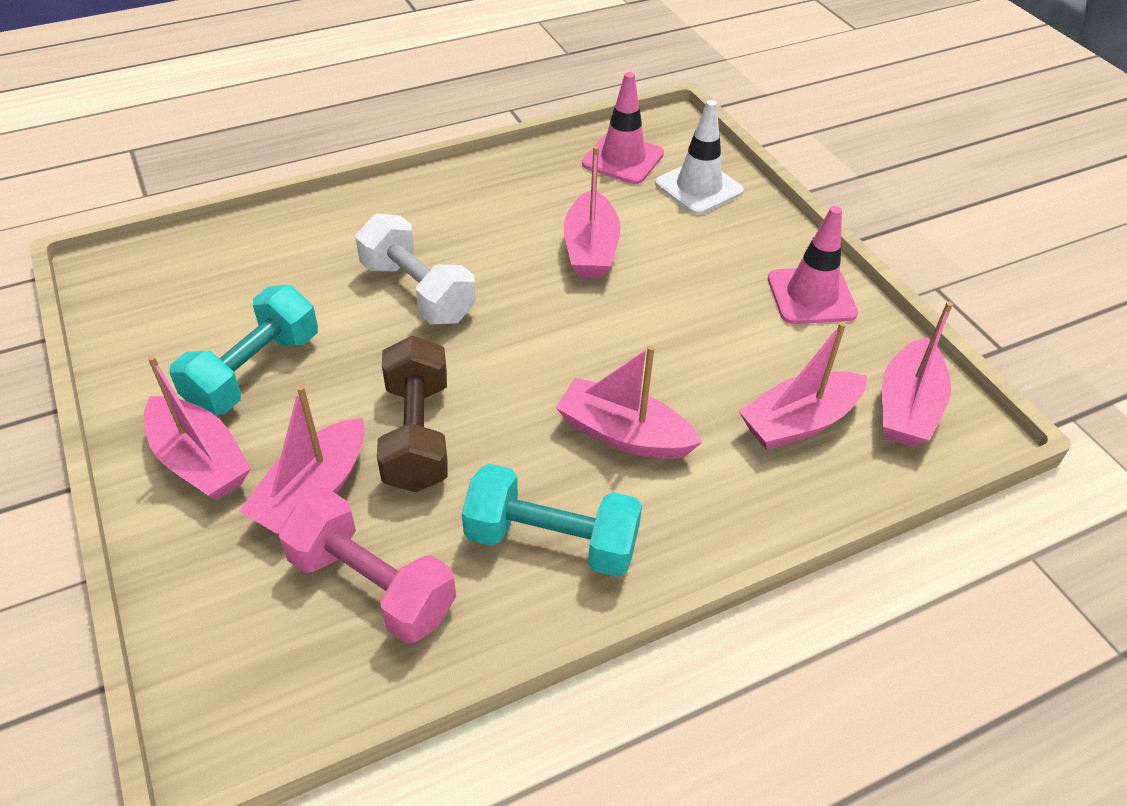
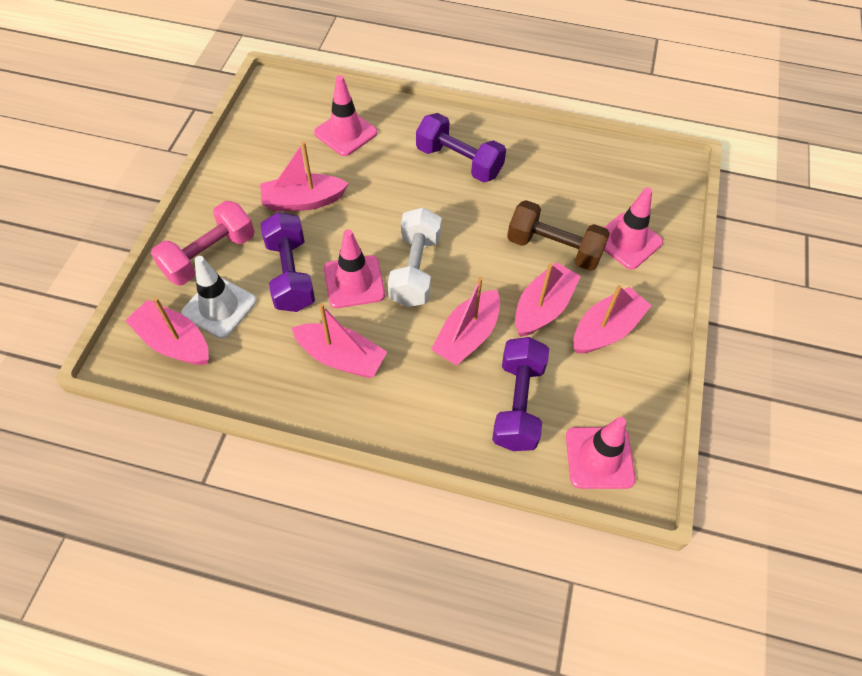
pink traffic cone: [582,72,664,184] [768,206,858,324] = 2 -> [314,75,377,156] [324,229,385,308] [566,417,636,489] [604,187,663,270] = 4
purple dumbbell: none = 0 -> [260,212,315,312] [416,113,506,183] [492,337,549,451] = 3
turquoise dumbbell: [169,285,318,415] [462,464,642,577] = 2 -> none = 0

